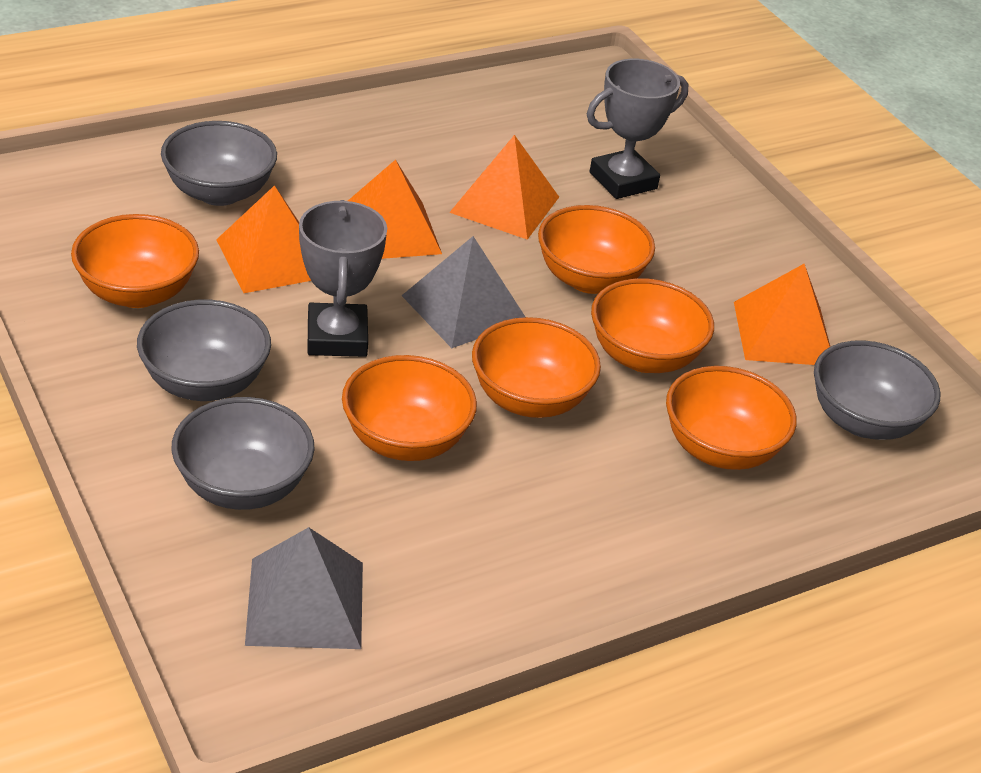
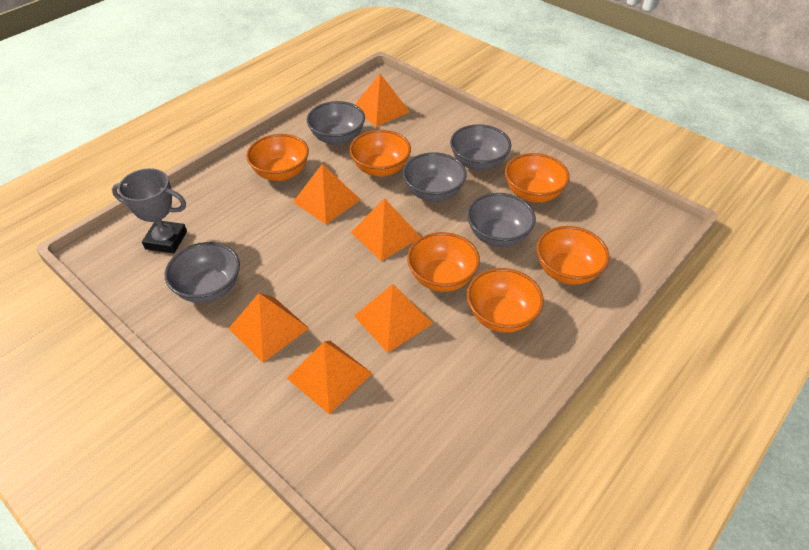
grey bowl: [137,300,271,401] [161,121,277,206] [171,397,315,510] [814,340,940,440] = 4 -> [165,242,240,303] [307,101,365,145] [403,152,467,202] [450,124,511,171] [467,193,536,247] = 5
grey pyramid: [245,527,363,649] [402,236,525,348] = 2 -> none = 0
grey trophy: [299,200,387,357] [587,59,688,199] = 2 -> [112,168,187,253] = 1
orange pyramid: [216,185,311,293] [348,159,442,259] [449,135,559,240] [734,264,830,365] = 4 -> [228,293,309,363] [287,341,373,414] [293,164,361,224] [351,198,421,261] [354,284,433,353] [355,74,410,127] = 6

